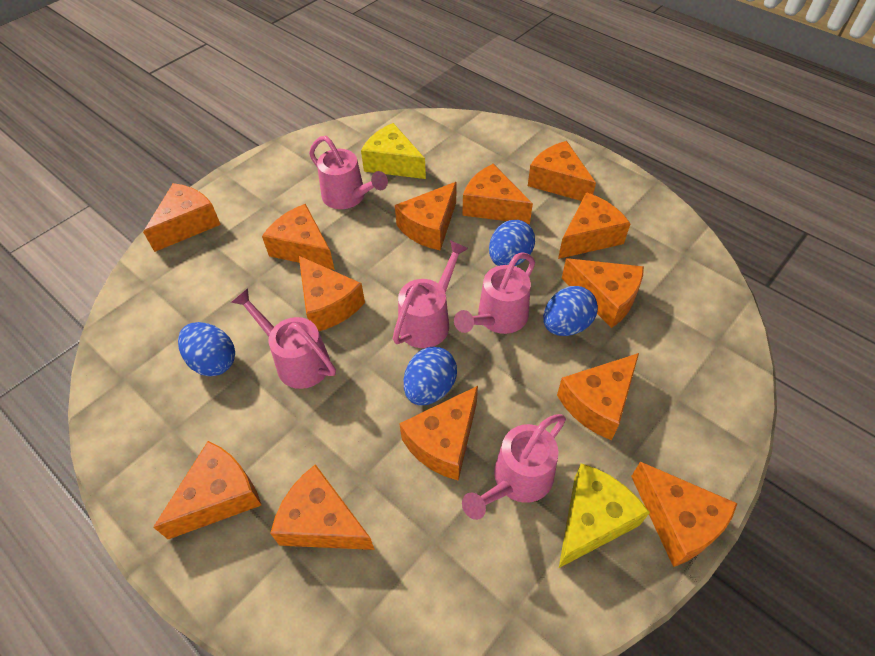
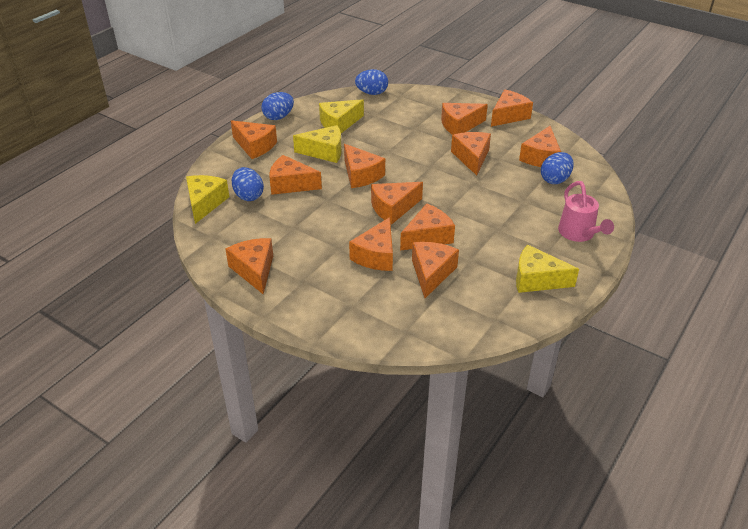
orange cheese: [143,183,221,252] [153,441,261,539] [262,204,335,270] [270,464,375,550] [299,256,365,331] [395,182,457,251] [399,386,478,481] [462,164,533,224] [528,141,596,201] [557,353,639,440] [558,192,631,259] [562,258,644,328] [631,462,738,567] = 13 -> [225,238,273,294] [231,120,277,159] [270,155,322,195] [344,144,385,188] [349,217,393,271] [371,182,423,224] [400,203,455,251] [412,242,459,298] [441,103,488,135] [451,132,491,176] [491,90,533,127] [519,126,561,167] = 12
pink watering can: [231,288,336,389] [309,136,388,209] [393,240,469,348] [454,252,535,334] [462,414,566,520] = 5 -> [558,181,614,242] = 1
yellow cheese: [361,123,426,179] [559,463,650,568] = 2 -> [186,175,229,224] [293,125,342,163] [319,99,364,133] [516,244,579,293] = 4

